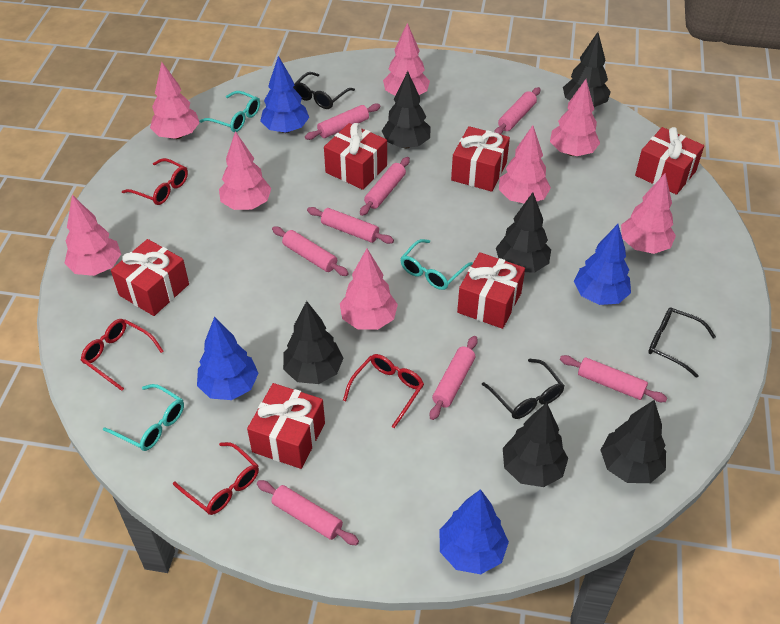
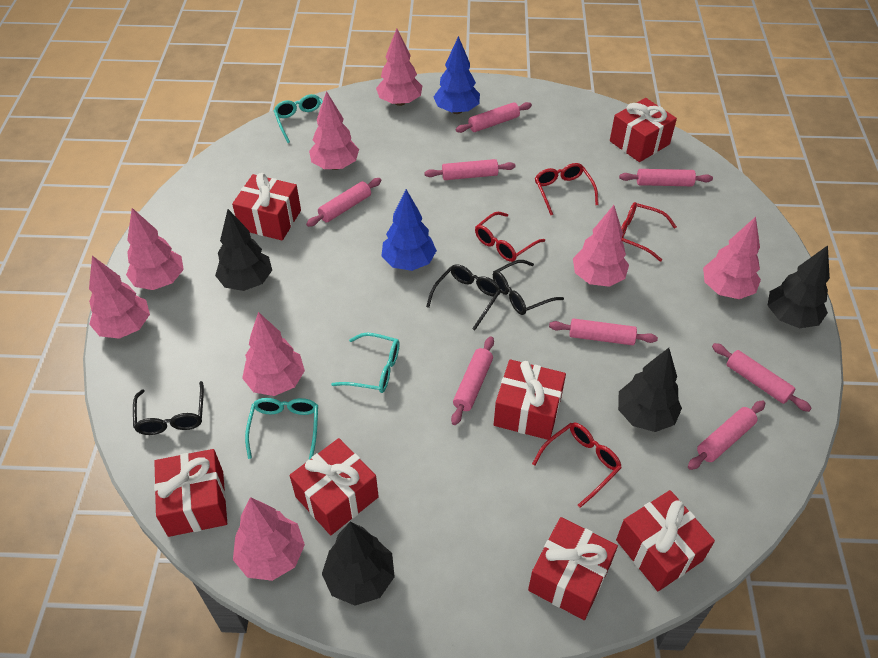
black tree: [283,301,343,384] [382,71,431,148] [496,192,551,273] [503,403,568,487] [563,32,610,107] [601,400,666,483] = 6 -> [215,209,272,291] [322,522,395,606] [618,348,682,432] [767,245,830,328] = 4
blue tree: [197,317,259,400] [260,56,309,133] [440,489,509,574] [574,224,631,305] = 4 -> [382,189,437,271] [434,36,480,114] = 2
red gift: [111,239,189,316] [247,383,325,469] [324,123,387,190] [451,126,510,192] [457,252,525,329] [635,127,704,195] = 6 -> [154,449,227,537] [232,173,301,240] [290,438,379,535] [494,359,566,440] [528,517,618,620] [610,98,677,162] [616,490,715,591] = 7

